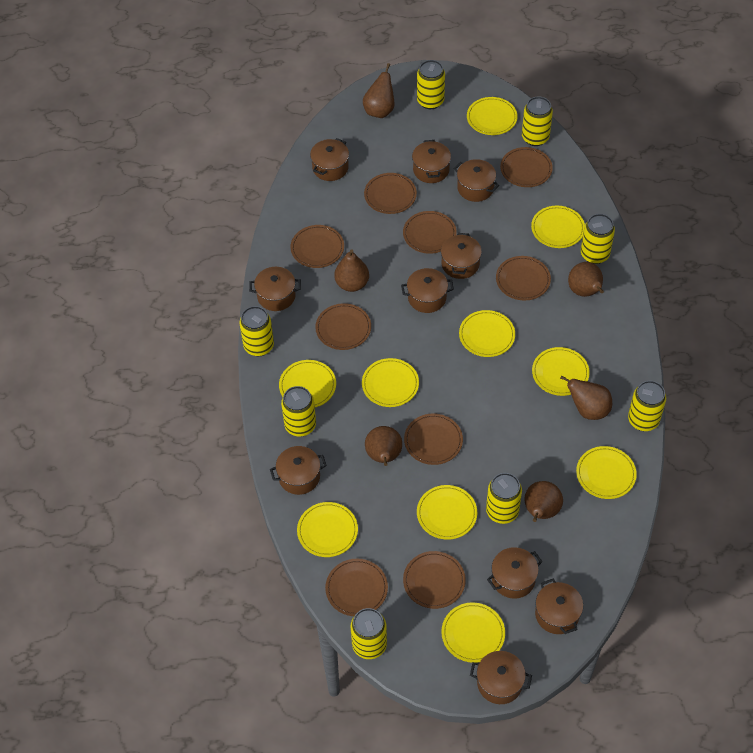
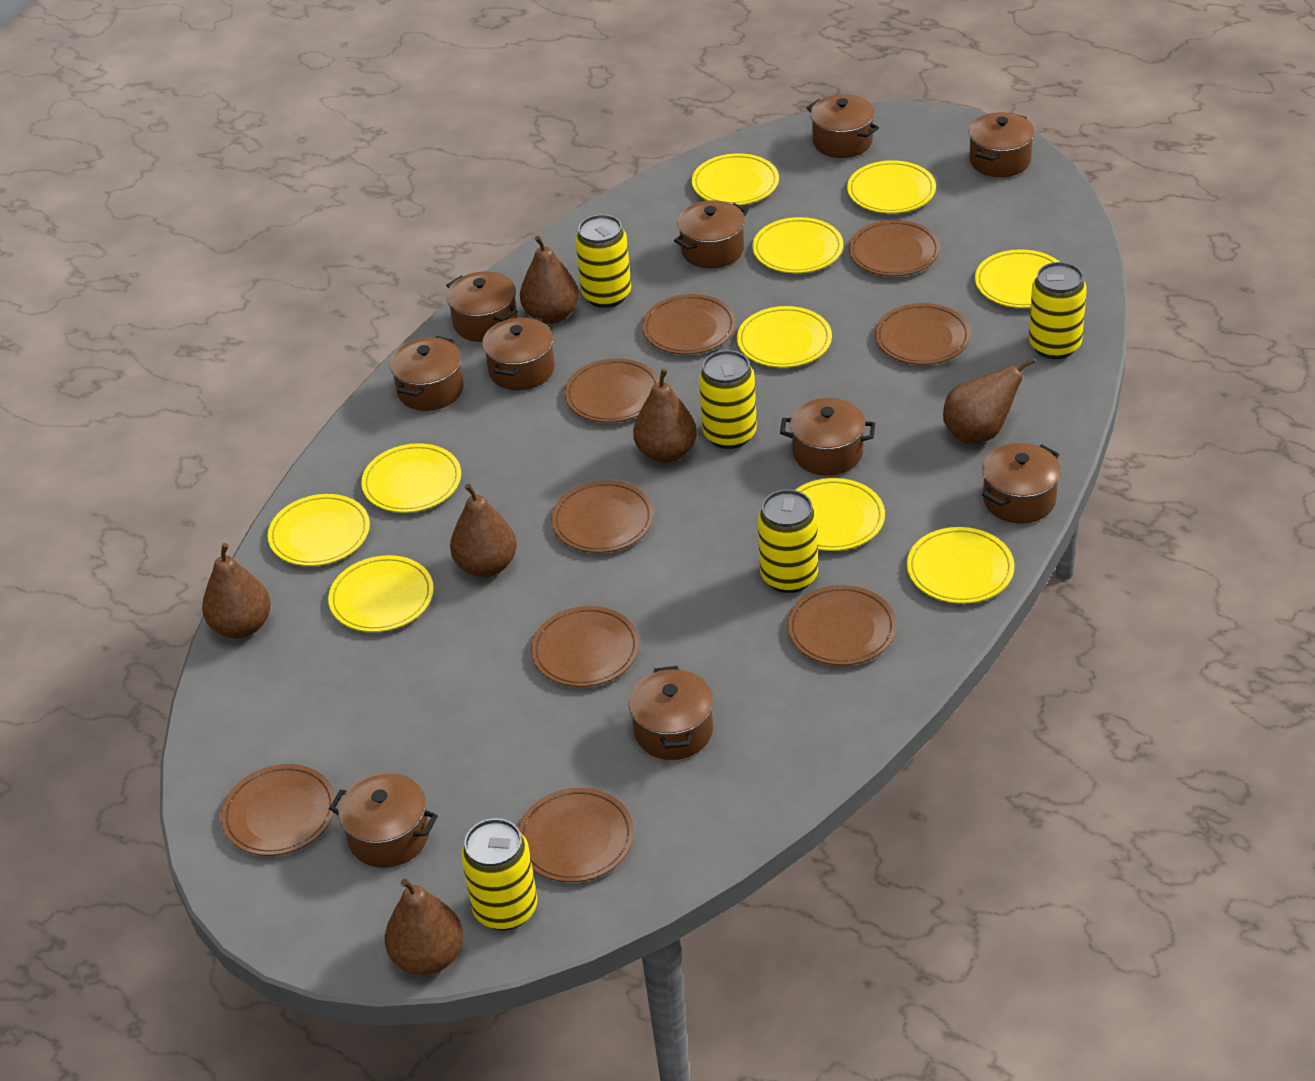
yellow can: [239,306,274,356] [281,386,316,437] [351,608,387,659] [417,60,445,109] [486,473,522,524] [522,96,553,146] [581,214,615,264] [628,381,666,431] = 8 -> [461,818,537,931] [575,214,631,308] [699,350,757,449] [758,489,818,593] [1029,262,1087,359] = 5

